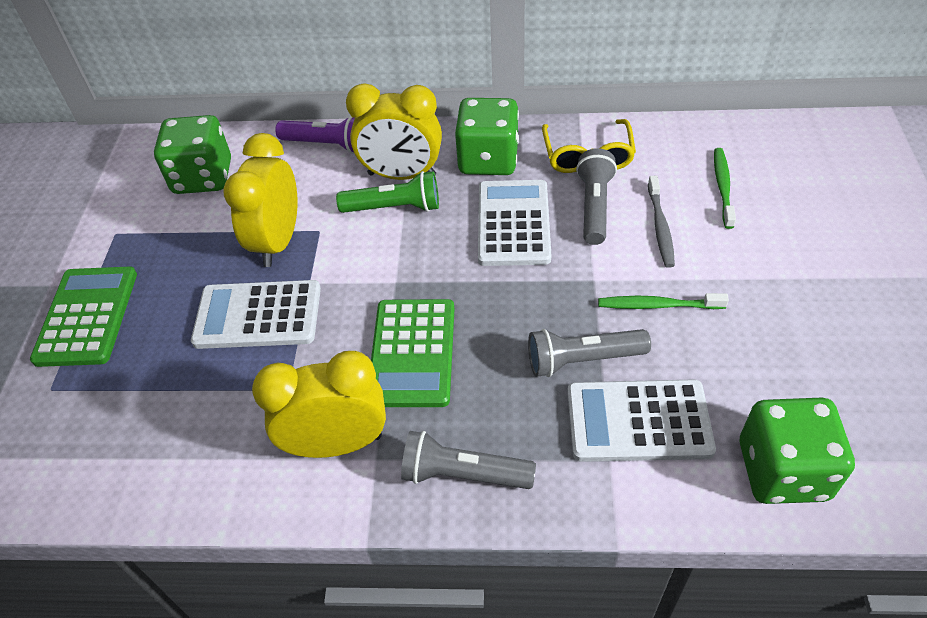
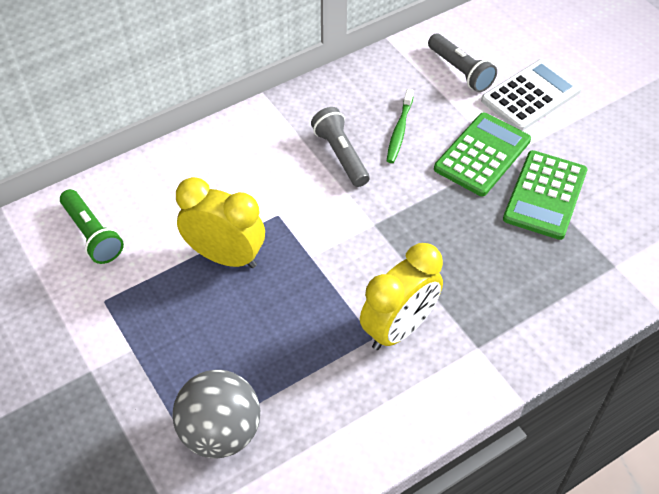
green dice: [154,115,231,194] [455,98,519,175] [740,398,855,504] = 3 -> none = 0
green toothbrush: [598,293,729,309] [714,148,736,229] = 2 -> [387,89,414,163] = 1
grey ball: none = 0 -> [173,370,260,458] = 1
grey flashlight: [401,431,536,489] [528,329,651,377] [576,148,617,245] = 3 -> [311,107,370,187] [428,33,497,92] = 2
grey toothbrush: [648,176,675,268] = 1 -> none = 0
purple flashlight: [275,116,355,154] = 1 -> none = 0
white calculator: [191,280,321,349] [478,180,551,266] [567,379,716,462] = 3 -> [481,59,582,131] = 1
yellow clock: [223,133,298,267] [252,351,386,458] [346,84,442,180] = 3 -> [176,177,265,268] [360,243,443,350] = 2
yellow glasses: [542,119,636,173] = 1 -> none = 0

